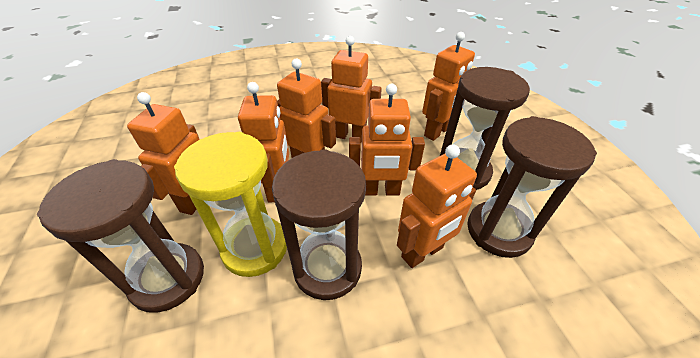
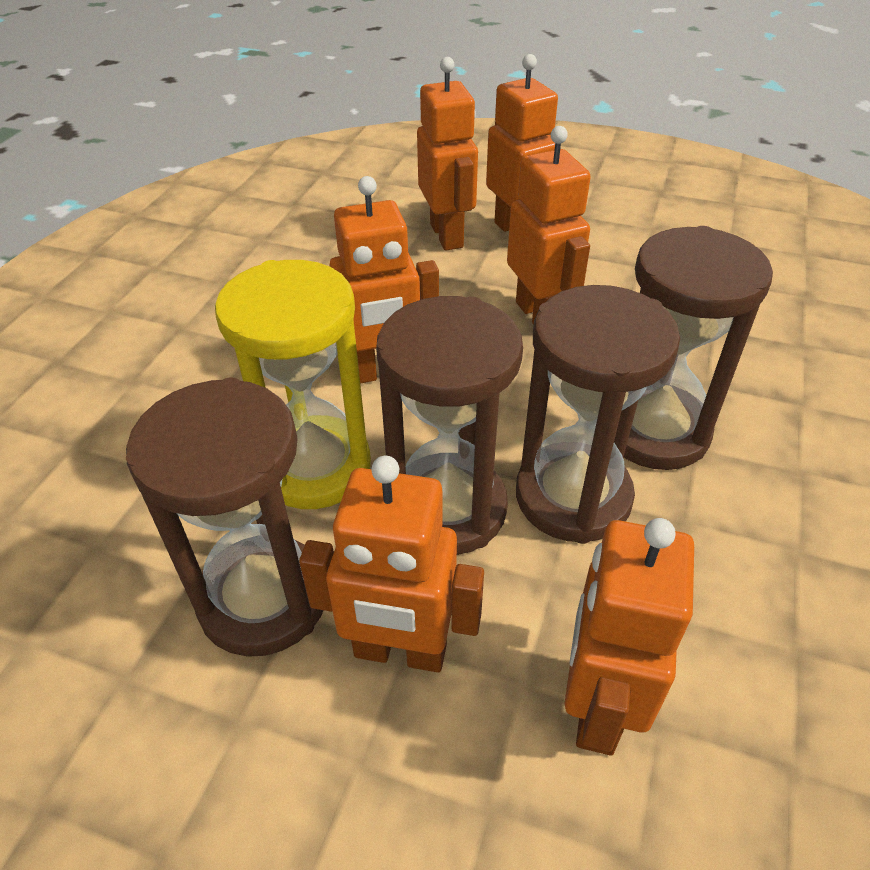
orange robot: [127,92,200,215] [238,82,289,202] [277,59,336,158] [321,36,382,143] [349,84,425,196] [397,145,477,268] [422,32,475,141] = 7 -> [299,456,484,672] [329,176,439,384] [417,57,478,251] [486,54,558,232] [507,126,591,325] [565,518,694,755] = 6

